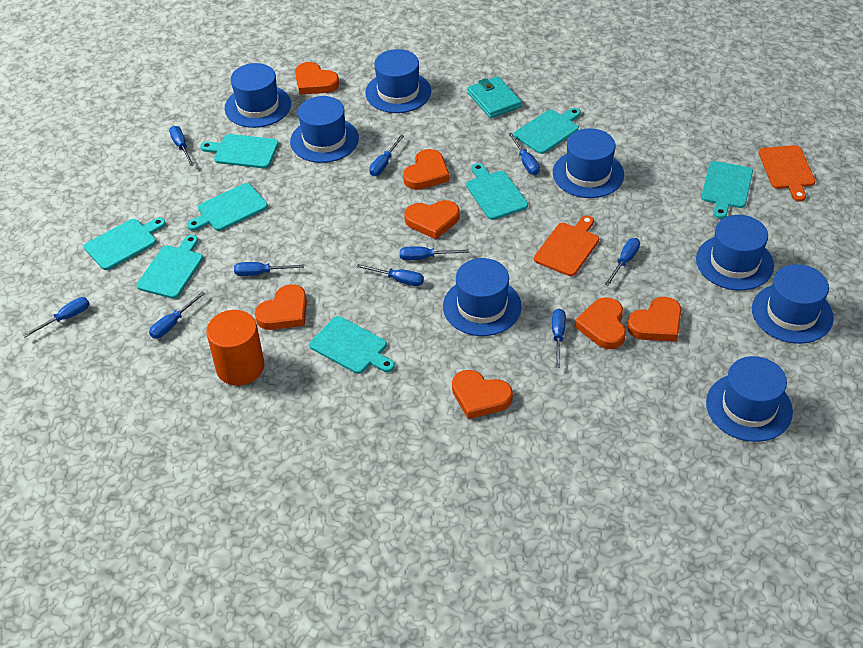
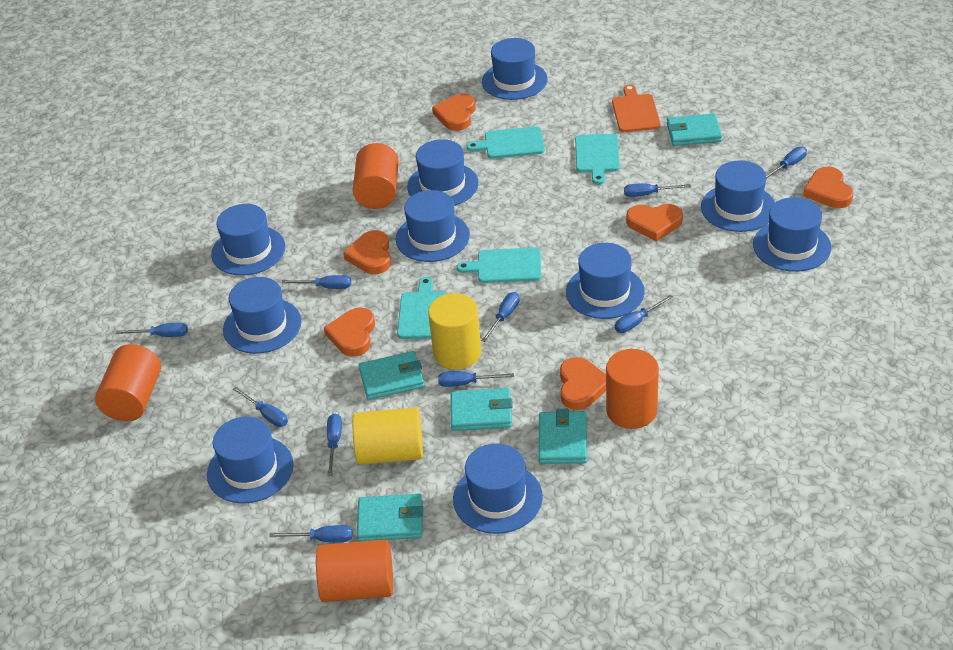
blue hat: [225,63,291,128] [290,96,359,163] [365,49,431,113] [443,258,522,336] [553,129,624,198] [696,215,774,291] [706,356,793,442] [752,264,834,344] = 8 -> [207,416,294,503] [211,204,286,276] [223,277,301,354] [396,190,470,262] [407,139,479,206] [453,443,543,534] [482,38,548,100] [566,243,645,319] [701,160,775,232] [753,197,831,272] = 10
orange cutting board: [534,216,599,276] [758,145,815,202] = 2 -> [612,85,661,132] = 1
orange cylinder: [206,310,264,386] = 1 -> [95,344,161,422] [316,539,393,602] [353,143,399,209] [606,349,659,429] = 4
orange heart: [255,284,307,330] [295,62,339,95] [403,149,450,190] [404,200,460,239] [452,370,513,419] [574,297,626,349] [627,297,681,341] = 7 -> [324,307,375,357] [343,230,391,274] [432,94,476,131] [560,357,606,410] [626,204,683,241] [803,167,853,208] = 6
turquoise cutting board: [84,218,166,270] [137,235,203,299] [187,183,268,231] [200,134,279,168] [309,316,395,374] [466,163,528,220] [514,108,581,154] [701,161,753,219] = 8 -> [397,277,448,339] [457,247,542,283] [467,126,545,159] [575,134,620,185] = 4
turquoise wallet: [467,76,522,118] = 1 -> [357,494,423,542] [359,351,425,400] [450,388,513,431] [539,409,587,464] [667,113,722,146] = 5
yellow cylinder: none = 0 -> [353,407,423,465] [428,293,481,370] = 2

